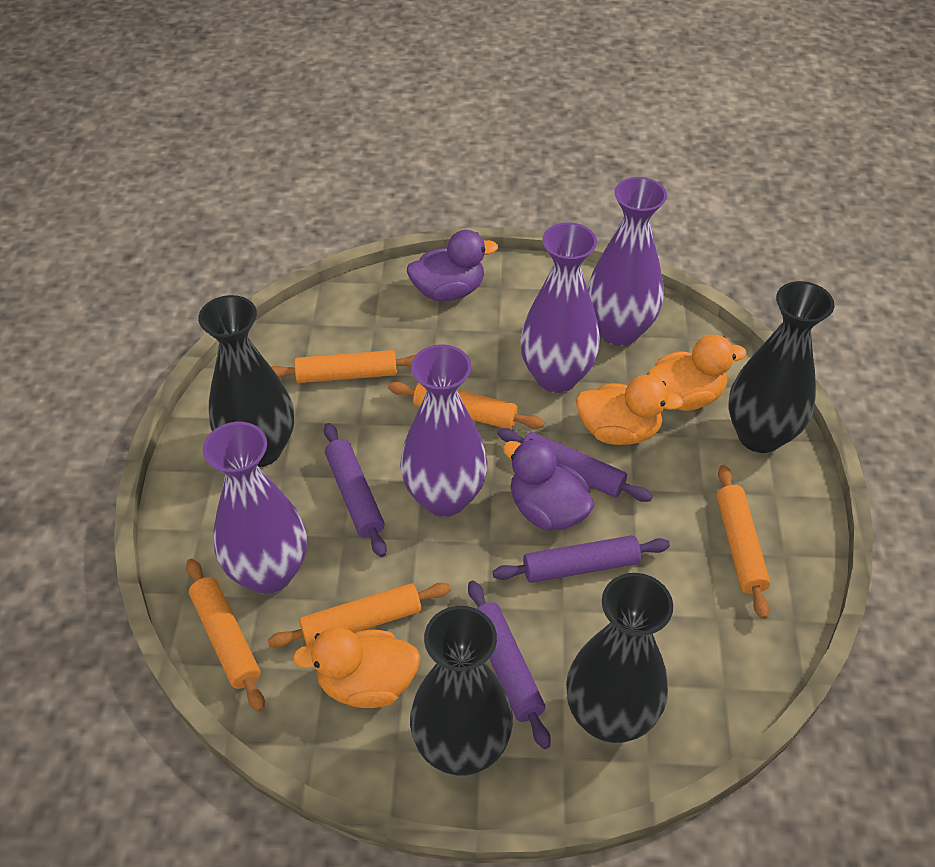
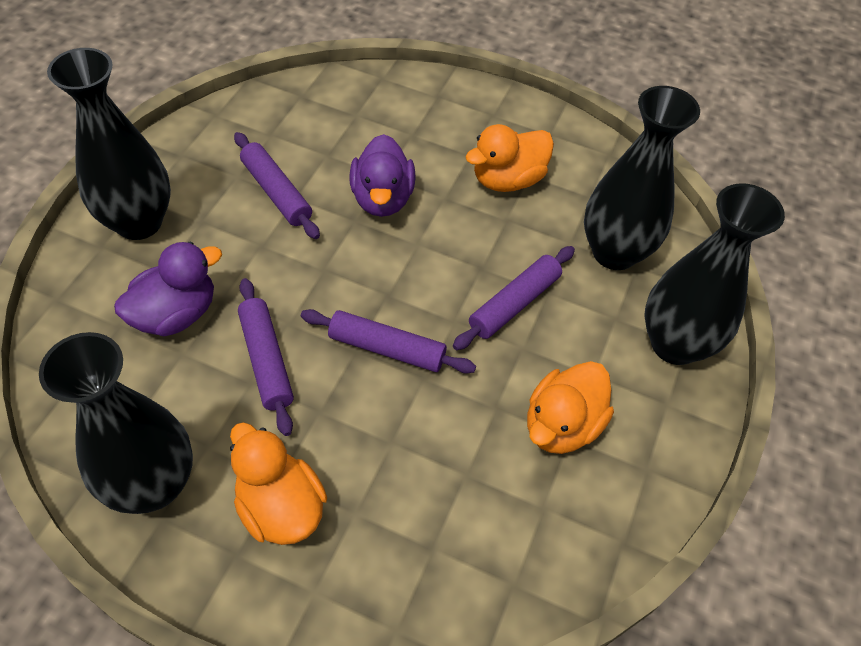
orange rolling pin: [186,559,265,712] [268,583,451,648] [271,350,416,383] [388,382,545,429] [716,465,770,619] = 5 -> none = 0
purple vase: [203,422,307,594] [400,344,488,517] [520,222,600,393] [587,177,667,346] = 4 -> none = 0

